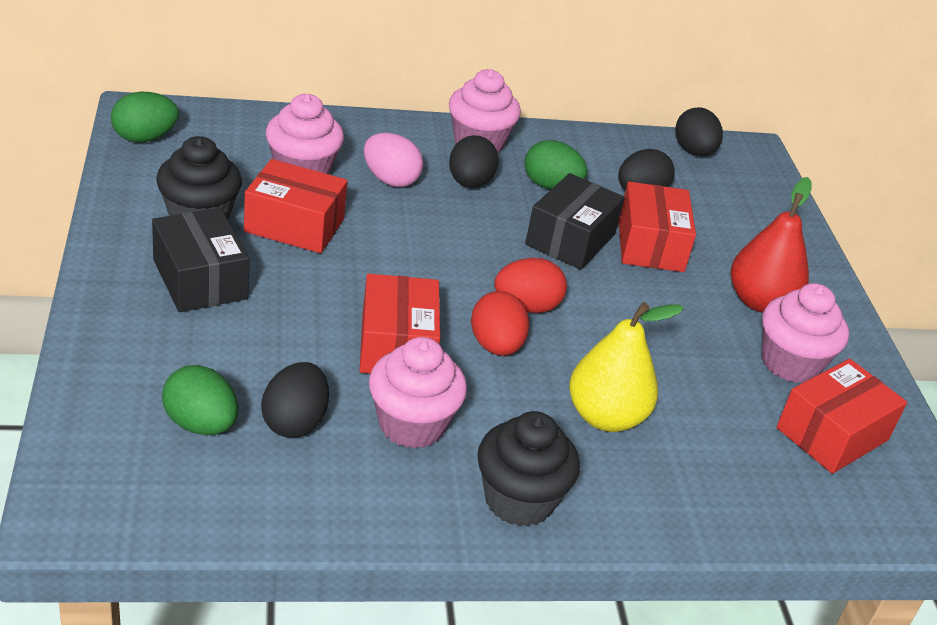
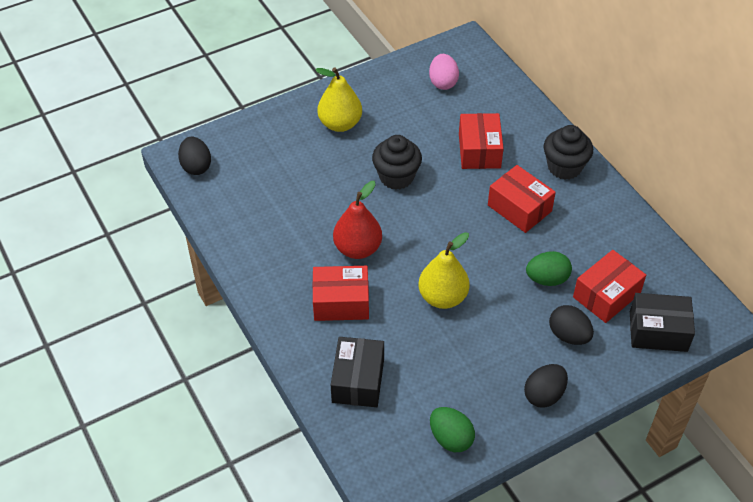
black egg: [261,362,329,438] [449,135,499,188] [618,149,675,190] [675,107,723,156] = 4 -> [178,137,211,175] [524,364,568,408] [549,305,594,345] = 3
green egg: [111,92,179,143] [162,365,238,435] [524,140,587,189] = 3 -> [430,407,475,452] [526,251,572,286] = 2
pink cupcake: [266,94,344,174] [369,337,467,449] [449,69,521,153] [762,283,849,383] = 4 -> none = 0
red egg: [471,291,529,356] [494,258,567,313] = 2 -> none = 0
yellow pear: [569,302,684,432] = 1 -> [315,67,362,132] [418,232,470,309] = 2

